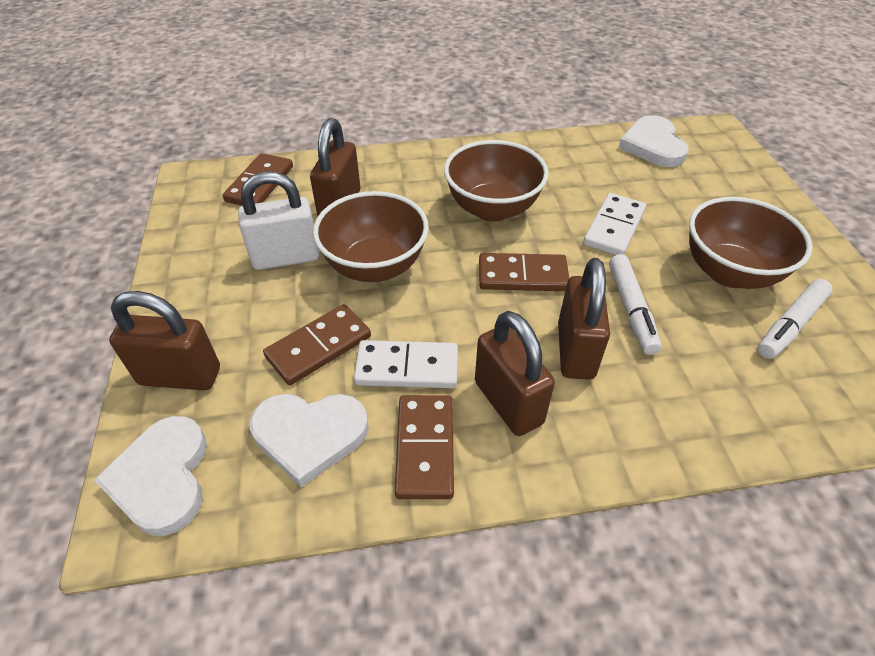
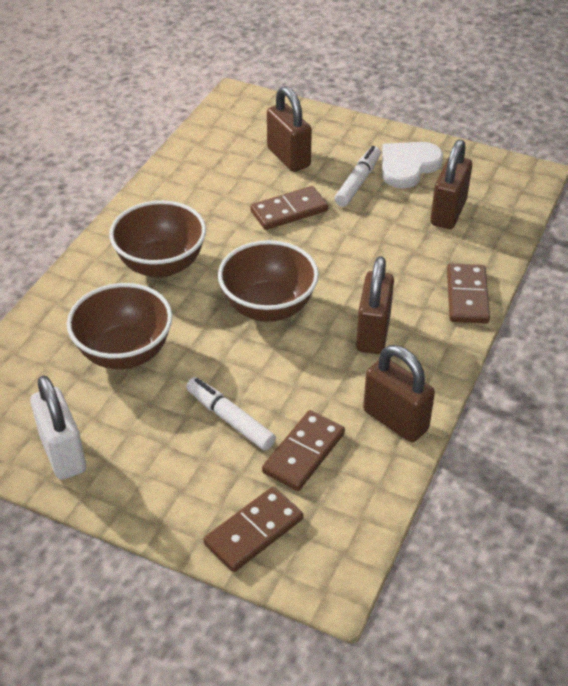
white domino: [354,340,458,388] [583,193,646,255] = 2 -> none = 0
white heart: [94,416,207,536] [250,394,369,487] [618,115,689,167] = 3 -> [382,142,443,189] = 1

